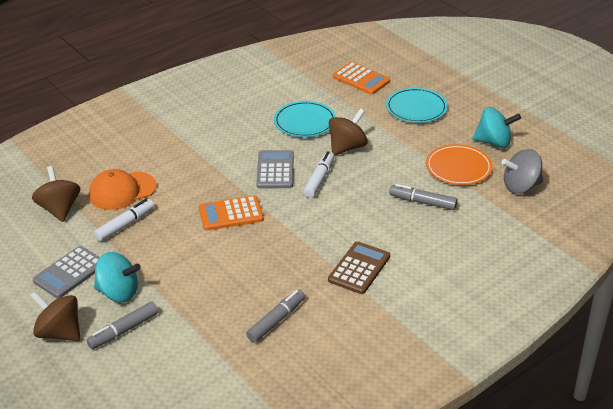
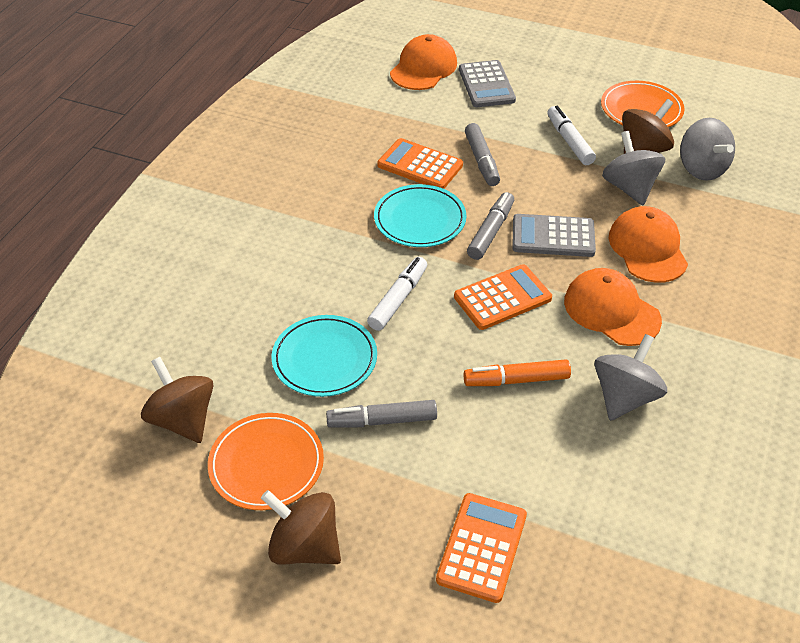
brown calculator: [328,241,390,294] = 1 -> none = 0
grey spinning top: [501,149,543,194] = 1 -> [595,334,667,421] [602,131,666,205] [680,118,735,181] = 3
orange calculator: [199,195,264,231] [333,62,390,95] = 2 -> [377,138,463,189] [436,493,527,603] [454,264,552,330] = 3
orange cap: [89,169,157,210] = 1 -> [390,34,457,90] [564,268,662,346] [609,206,688,283] = 3
orange marker: none = 0 -> [464,359,571,386] = 1
orange plate: [426,144,493,185] = 1 -> [208,413,324,510] [601,81,685,127] = 2
turquoise spinning top: [94,252,141,302] [472,107,521,148] = 2 -> none = 0

